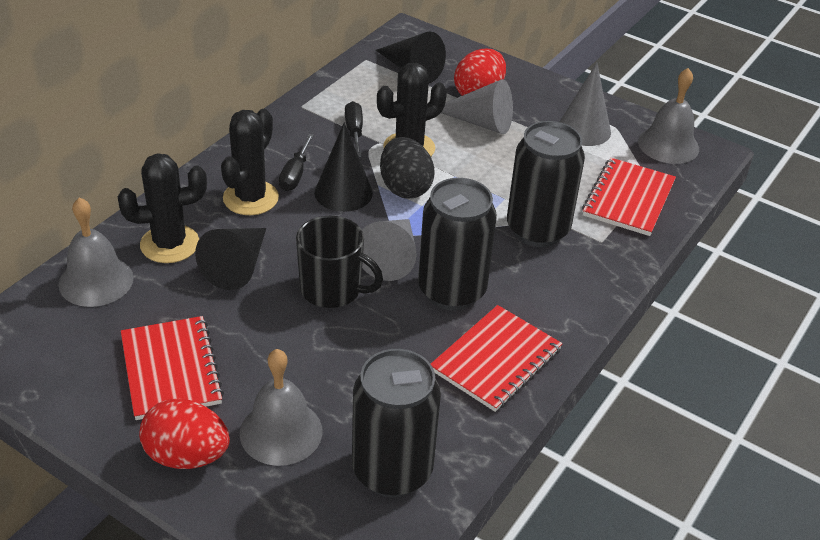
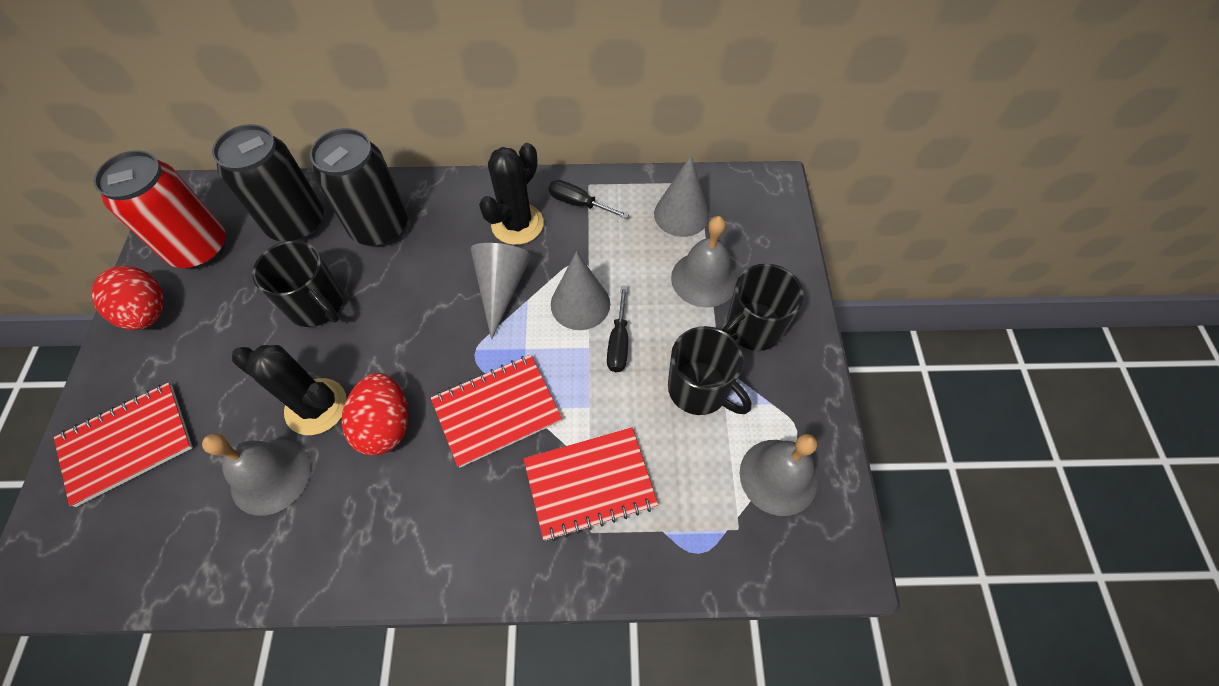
black cactus: [118,153,207,263] [221,109,279,215] [377,63,447,156] = 3 -> [232,345,347,435] [479,143,544,245] = 2
black can: [352,349,441,498] [418,178,497,311] [507,121,585,247] = 3 -> [212,124,324,242] [310,128,408,247] = 2
black cone: [195,228,266,290] [314,122,373,212] [376,32,446,83] = 3 -> none = 0
black egg: [380,137,435,199] = 1 -> none = 0
black mug: [296,216,383,308] = 1 -> [252,241,343,327] [668,326,751,415] [722,264,804,351] = 3
red can: none = 0 -> [93,150,226,269] = 1

